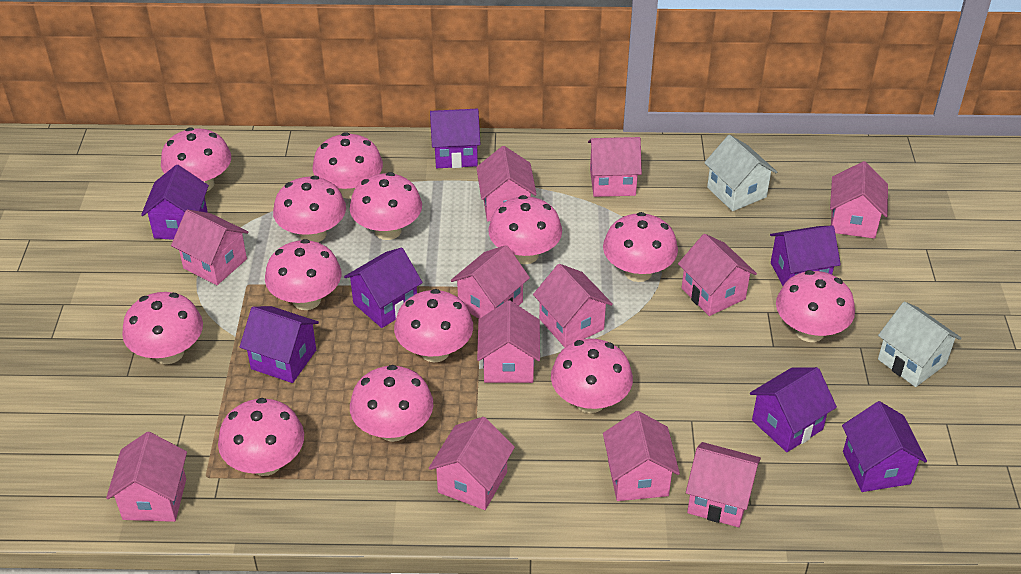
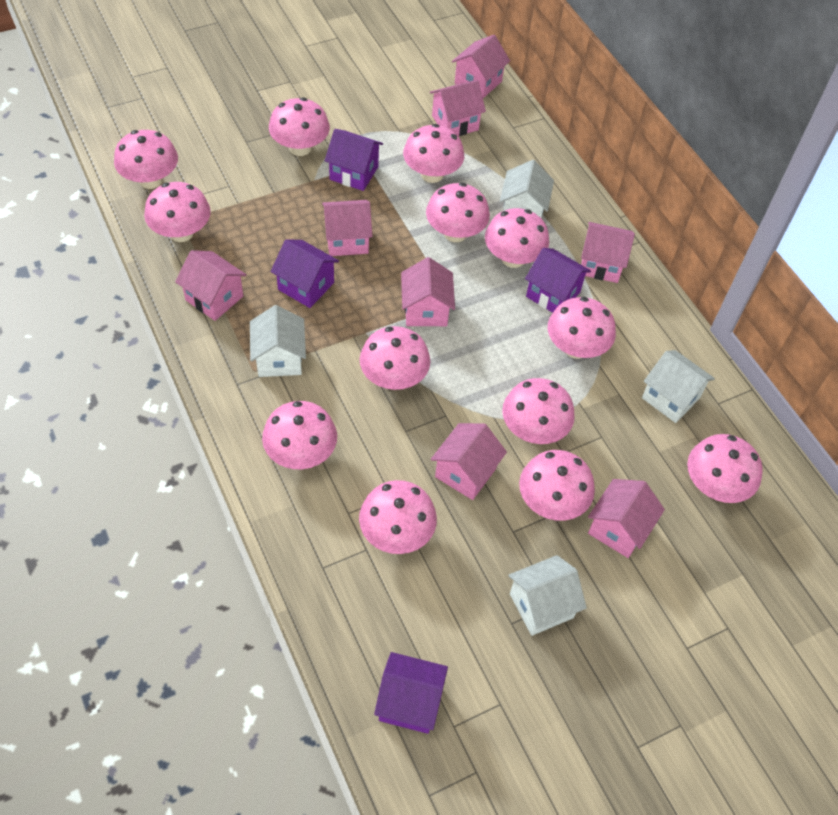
pink house: [106,432,187,522] [171,209,249,285] [429,417,515,510] [451,245,530,319] [476,146,537,221] [477,300,540,383] [533,264,613,348] [588,137,642,197] [603,411,680,501] [678,234,757,316] [686,442,761,527] [830,161,888,239] = 12 -> [175,250,246,321] [322,200,372,256] [401,257,455,326] [430,80,486,136] [431,423,507,500] [452,35,510,98] [581,222,635,283] [588,479,665,558] = 8
purple house: [141,165,209,240] [240,306,319,383] [344,248,423,328] [430,109,480,168] [750,367,837,452] [770,225,841,286] [842,401,927,492] = 7 -> [271,239,339,308] [325,129,383,191] [374,652,448,734] [525,248,591,313] = 4
white house: [704,135,777,211] [878,302,962,387] = 2 -> [250,305,306,377] [500,160,554,218] [508,555,587,636] [642,350,715,423] = 4

